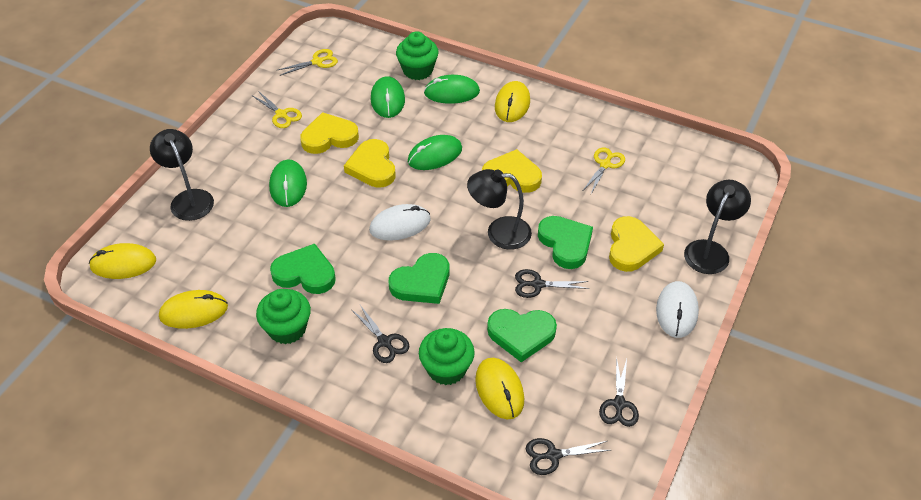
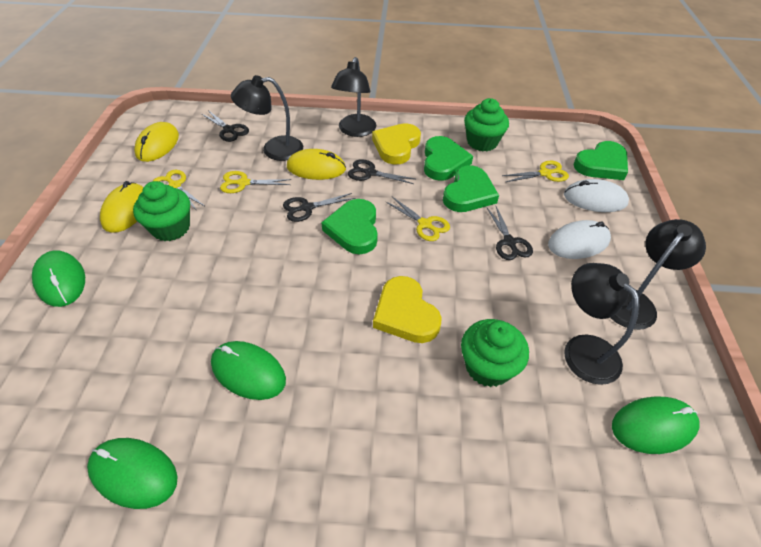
black lamp: [150,129,214,221] [467,169,532,250] [684,180,751,274] = 3 -> [231,75,303,161] [331,57,376,137] [564,263,639,385] [610,219,706,330] = 4
yellow heart: [300,112,359,154] [344,139,395,188] [482,149,542,193] [609,216,664,272] = 4 -> [372,123,421,165] [373,276,442,343] = 2
yellow mouse: [89,243,156,279] [159,290,228,329] [475,358,524,420] [495,81,530,122] = 4 -> [100,181,143,233] [134,122,179,162] [287,149,346,180] = 3
yellow scissors: [253,91,302,128] [278,49,338,76] [583,147,625,194] = 3 -> [153,170,204,209] [220,171,291,193] [385,197,450,241] [502,161,569,182] = 4

